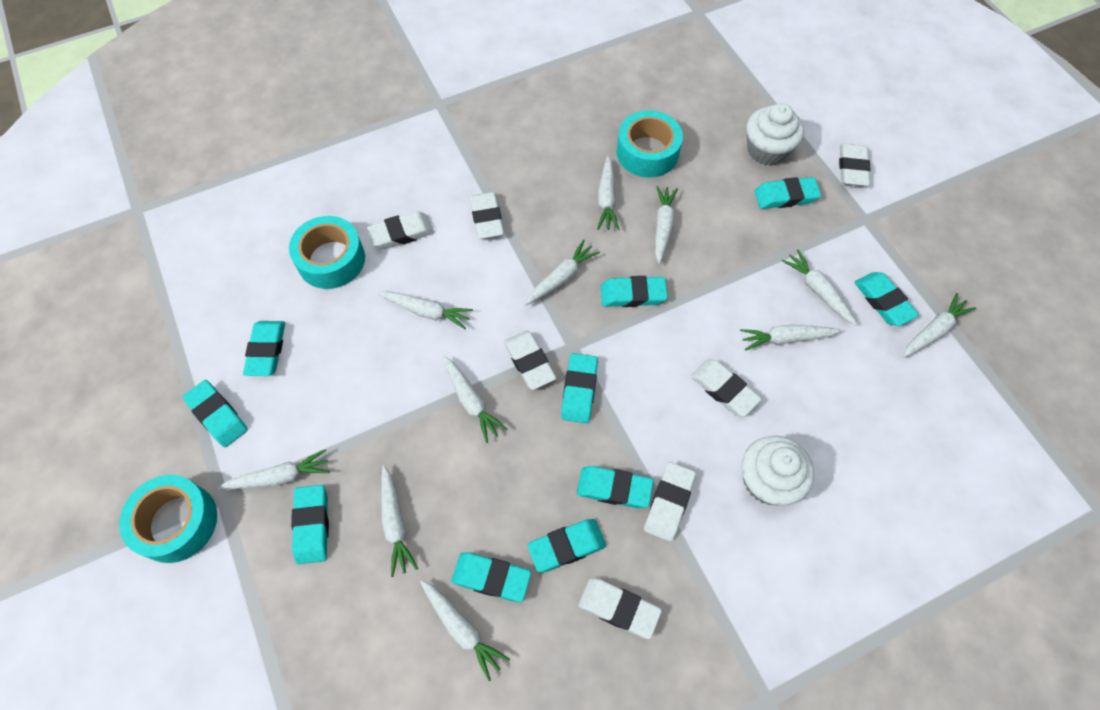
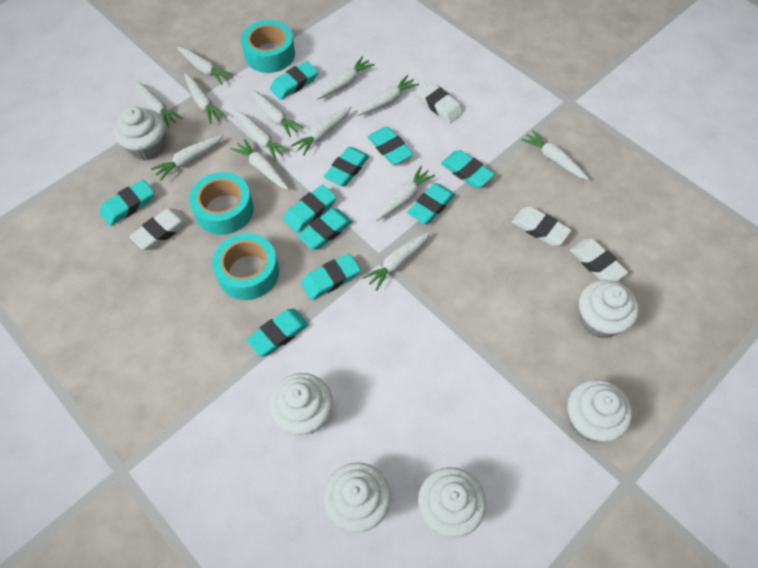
white carrot: [218,449,330,489] [377,291,473,329] [381,465,418,577] [420,580,510,681] [443,356,508,443] [524,240,600,306] [597,156,620,230] [655,186,678,264] [740,324,841,351] [782,250,857,325] [903,293,976,358] = 11 -> [133,81,183,128] [151,135,223,181] [176,47,234,85] [184,74,226,124] [231,139,289,190] [236,111,290,161] [249,90,304,137] [291,106,352,155] [316,56,375,100] [356,75,419,116] [362,232,430,291] [375,166,435,221] [521,130,589,180] = 13
white cupcake: [742,436,814,506] [746,103,804,166] = 2 -> [114,106,166,161] [269,373,333,435] [323,462,391,533] [418,467,486,538] [567,379,632,442] [579,280,639,338] = 6
white eraser: [367,211,434,249] [470,192,504,239] [504,331,556,390] [578,578,662,639] [644,462,696,542] [691,359,762,417] [839,143,871,186] = 7 -> [129,208,189,250] [416,81,463,123] [512,206,571,246] [570,239,628,282] = 4

